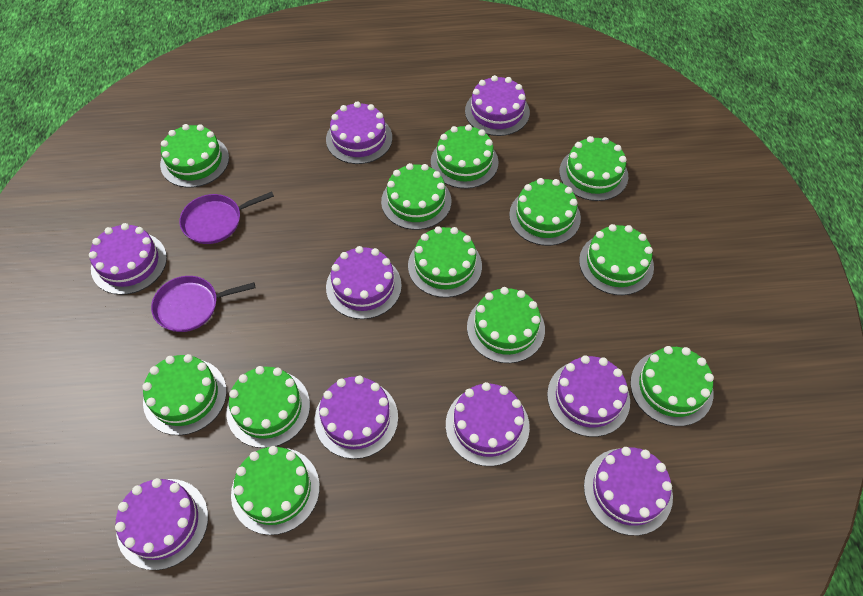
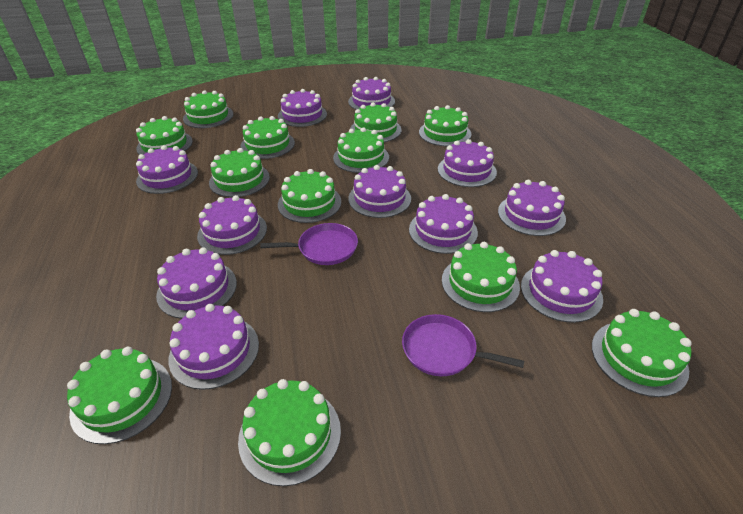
purple cake: [89,223,167,295] [115,478,208,570] [315,376,398,459] [326,101,392,164] [326,246,402,319] [446,382,530,466] [465,75,530,136] [547,355,630,437] [584,447,673,536] = 9 -> [136,145,198,194] [156,247,237,319] [168,304,259,390] [197,195,267,255] [278,89,327,127] [348,77,395,110] [348,165,411,218] [409,194,478,254] [438,139,497,187] [498,180,566,236] [521,250,603,323] = 11

